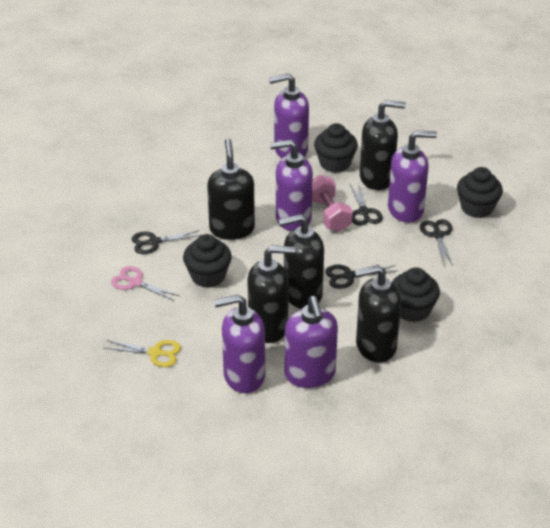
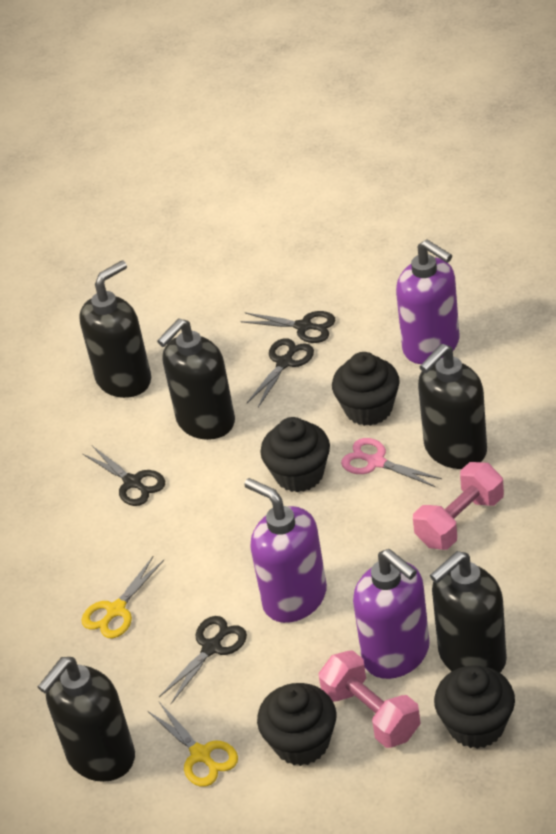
pink dumbbell: [312,175,353,232] = 1 -> [318,650,421,748] [413,462,504,550] = 2
purple soap dispenser: [214,295,265,393] [269,73,309,158] [270,139,313,231] [285,296,338,388] [388,131,437,223] = 5 -> [244,478,327,623] [353,549,430,679] [396,240,459,364] = 3
yellow scissors: [105,340,181,367] = 1 -> [81,556,164,638] [148,702,238,787] = 2

